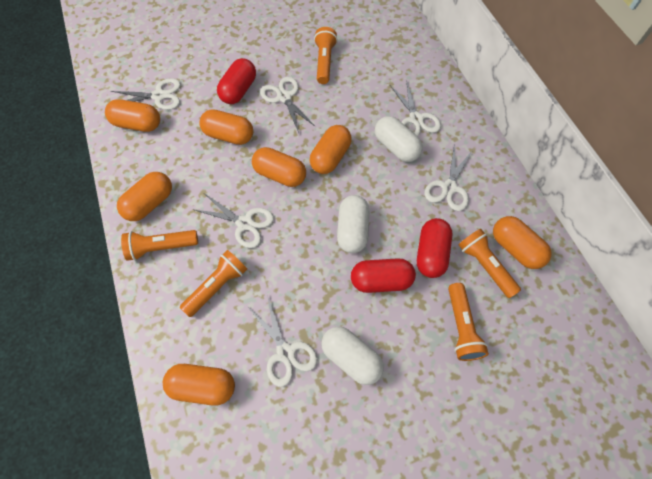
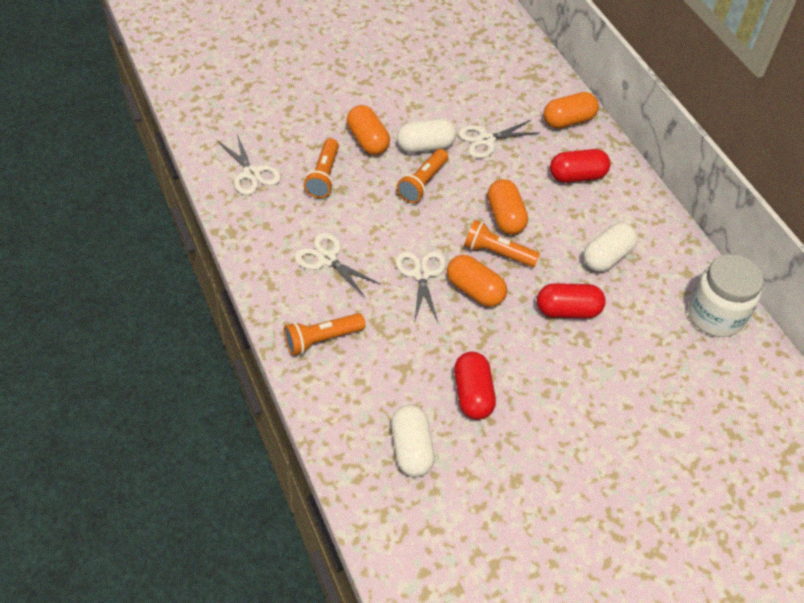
orange capsule: [105,99,160,132] [117,172,172,221] [163,364,235,406] [200,109,253,145] [252,147,306,187] [310,125,352,174] [493,216,551,269] = 7 -> [347,105,390,155] [447,255,507,307] [487,179,528,235] [543,92,599,129] = 4
orange flashlight: [121,230,198,261] [180,250,247,317] [314,27,338,84] [448,283,489,361] [459,229,521,298] = 5 -> [284,313,366,356] [303,138,339,198] [397,149,448,203] [464,220,540,267] = 4
white jar: none = 0 -> [688,254,764,337] = 1
white scissors: [111,78,181,110] [193,194,274,248] [248,295,318,387] [260,77,316,133] [390,80,441,136] [425,144,473,211] = 6 -> [217,134,281,195] [294,233,380,297] [396,251,446,322] [458,120,541,158] = 4

